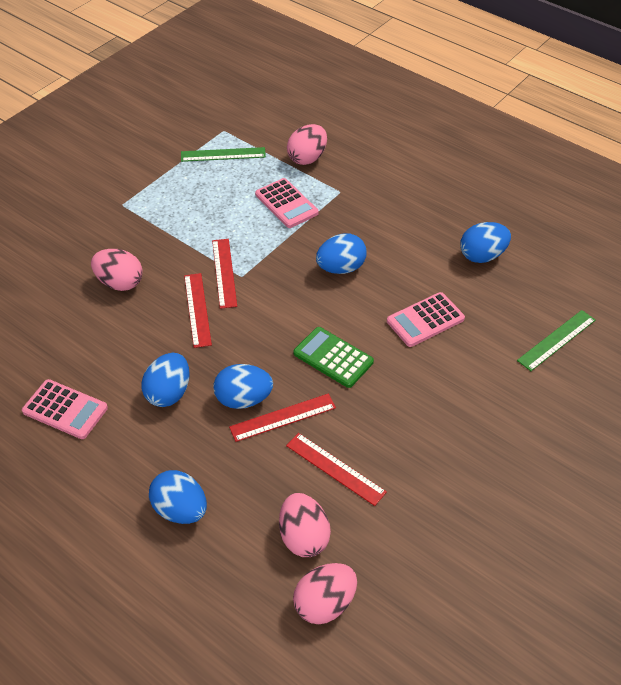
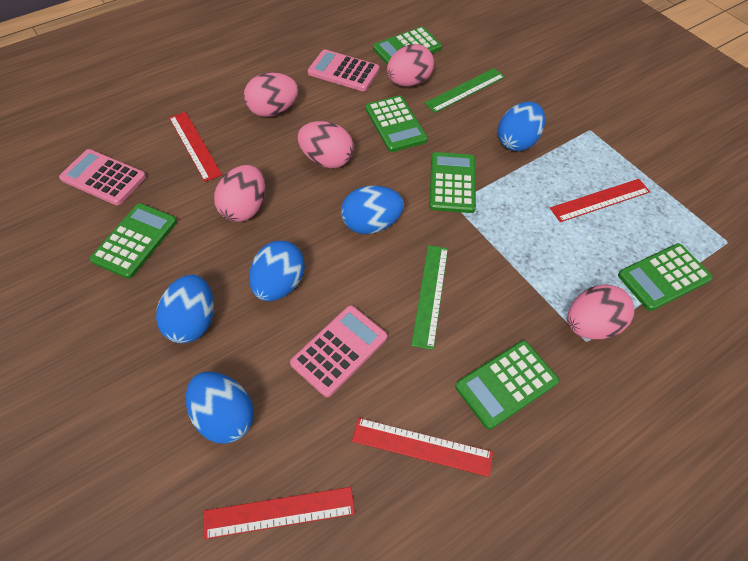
green calculator: [294,327,374,388] = 1 -> [90,203,177,279] [365,95,428,152] [373,27,442,65] [429,152,476,213] [455,340,559,430] [618,243,713,311] = 6
pink egg: [91,249,143,291] [279,493,331,557] [287,124,327,165] [293,563,357,624] = 4 -> [214,165,265,222] [244,73,298,117] [298,121,353,168] [387,44,434,87] [567,284,634,339] = 5

